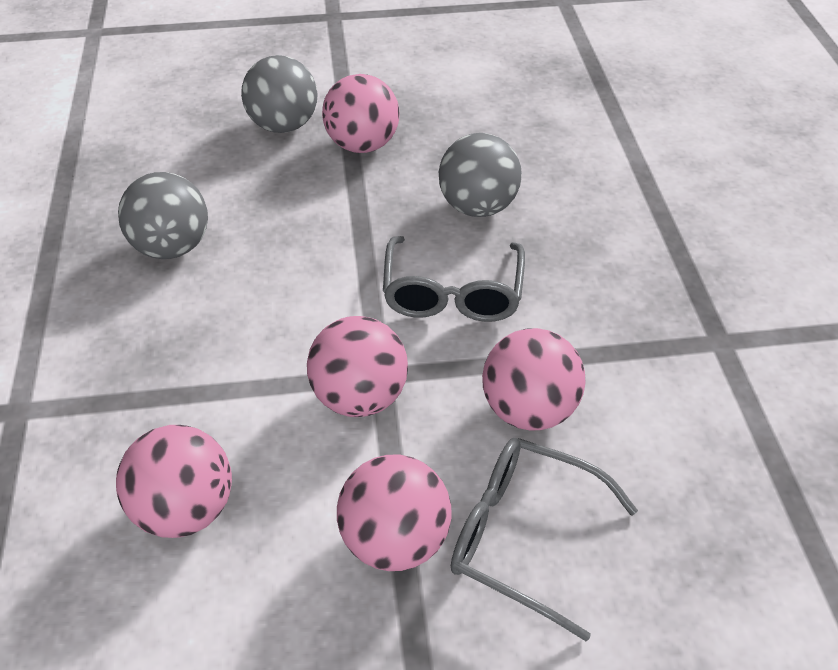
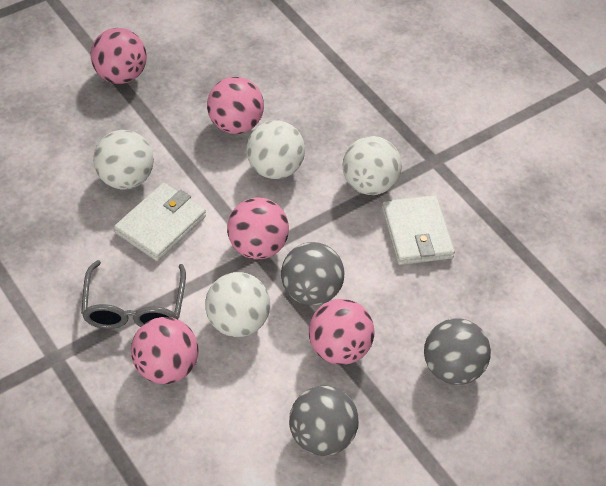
grey glasses: [383,236,525,322] [451,438,638,641] = 2 -> [81,260,186,329] = 1
white ball: none = 0 -> [93,130,154,190] [205,272,270,337] [247,120,305,179] [343,136,402,195] = 4
white wallet: none = 0 -> [114,183,206,261] [382,195,455,265] = 2

